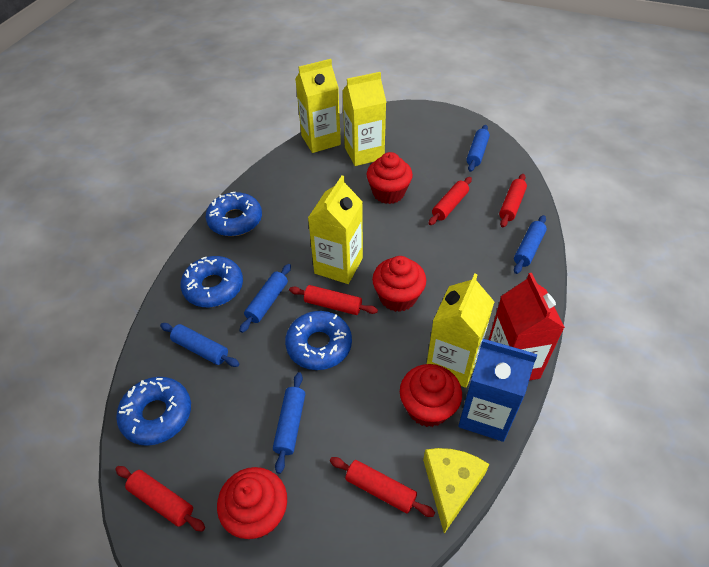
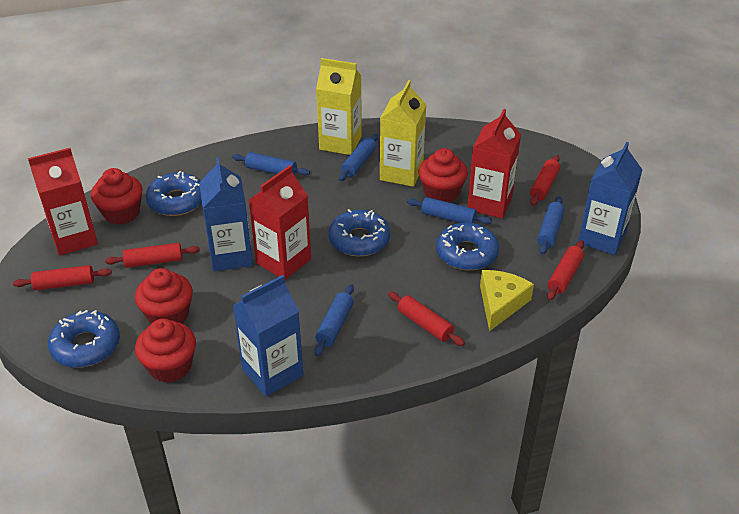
blue carton: [458,339,537,442] = 1 -> [199,158,253,271] [232,275,303,397] [578,142,642,255] = 3
red carton: [488,273,565,380] = 1 -> [28,148,98,256] [249,165,311,280] [467,109,521,219] = 3
yellow carton: [295,59,341,153] [308,176,363,284] [342,72,386,166] [427,274,495,388] = 4 -> [316,58,362,155] [380,80,426,187] = 2

